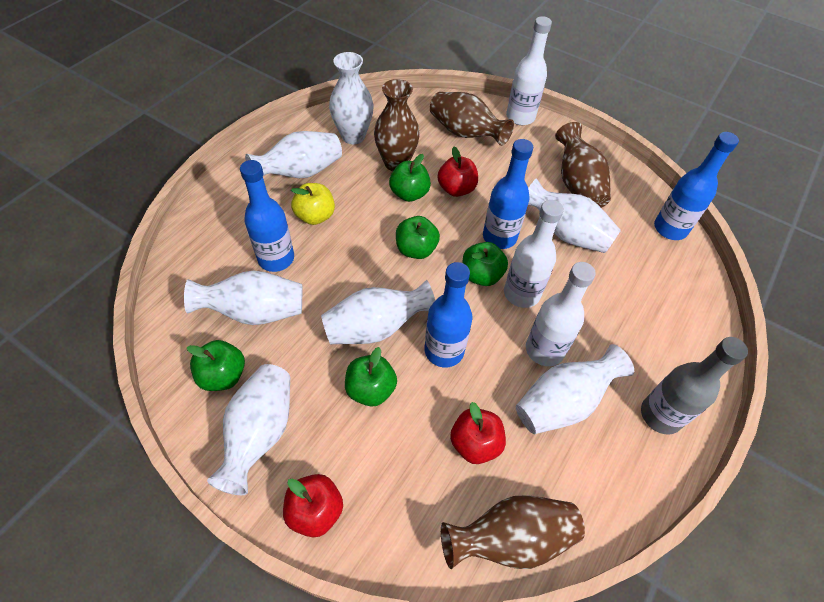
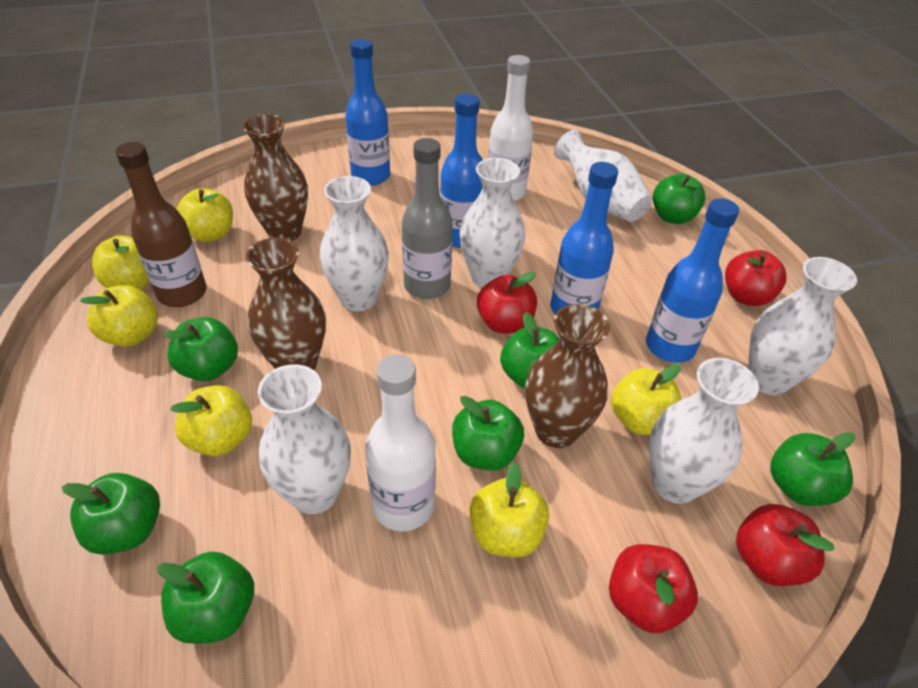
brown bottle: none = 0 -> [115,142,207,307] = 1
brown vase: [374,79,420,171] [430,92,514,146] [441,495,585,569] [555,122,611,208] = 4 -> [242,114,308,241] [246,238,326,370] [525,304,610,448] = 3
green apple: [187,340,245,391] [345,347,397,406] [389,154,431,202] [396,216,440,259] [463,242,508,286] = 5 -> [62,473,160,555] [157,551,254,644] [163,317,238,381] [452,396,524,471] [500,312,559,388] [653,174,706,224] [770,432,855,506] = 7
red apple: [283,474,343,537] [437,147,478,197] [450,402,506,464] = 3 -> [477,272,537,333] [609,544,698,633] [725,250,787,306] [736,504,835,586] = 4
white bottle: [504,200,564,308] [506,16,552,125] [526,262,596,366] = 3 -> [365,355,436,532] [488,55,533,201] = 2
white vase: [184,271,302,325] [207,364,290,495] [245,131,342,178] [321,280,435,344] [329,52,374,144] [516,344,634,434] [528,178,621,253] = 7 -> [257,364,351,514] [320,176,389,311] [460,158,525,288] [554,130,652,222] [649,358,759,504] [749,257,857,395] = 6
yellow apple: [291,183,335,225] = 1 -> [80,285,158,347] [92,235,150,290] [170,385,252,456] [177,188,233,242] [470,462,549,557] [611,364,681,435] = 6

